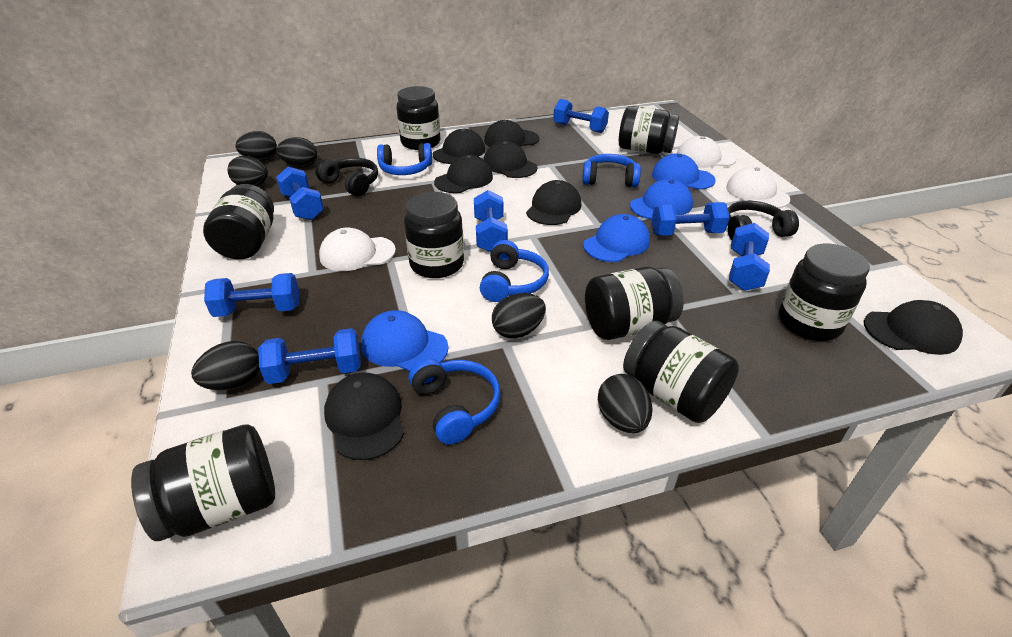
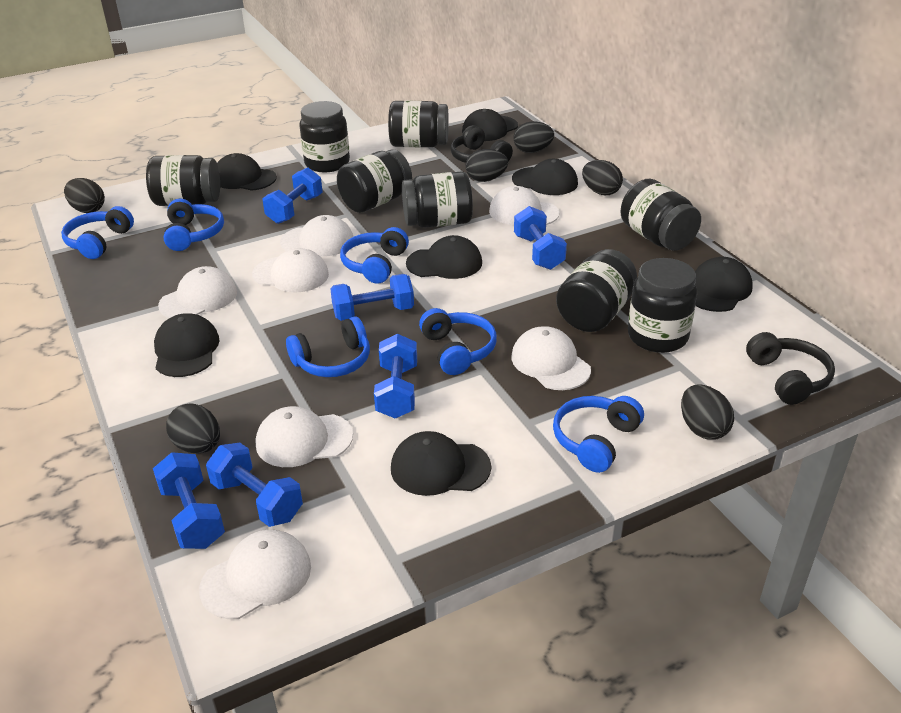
blue cap: [361,310,449,371] [583,214,650,262] [630,179,693,219] [652,153,716,190] = 4 -> none = 0
blue dumbbell: [204,273,299,317] [258,328,361,384] [276,167,324,220] [474,190,508,252] [553,99,609,133] [652,202,730,236] [729,223,770,291] = 7 -> [153,452,225,549] [206,443,303,527] [262,168,323,224] [330,274,414,321] [374,334,417,419] [514,206,567,270] = 6
blue headphones: [377,143,432,175] [409,358,501,445] [480,240,549,302] [582,154,641,187] = 4 -> [61,206,134,259] [164,199,224,251] [286,316,370,377] [340,227,409,284] [419,308,497,375] [553,396,644,473] = 6
white cap: [319,228,396,271] [677,136,737,168] [726,167,790,208] = 3 -> [158,266,237,318] [199,530,311,619] [252,248,329,293] [256,406,353,467] [280,215,353,256] [489,186,560,225] [511,326,591,390] = 7

